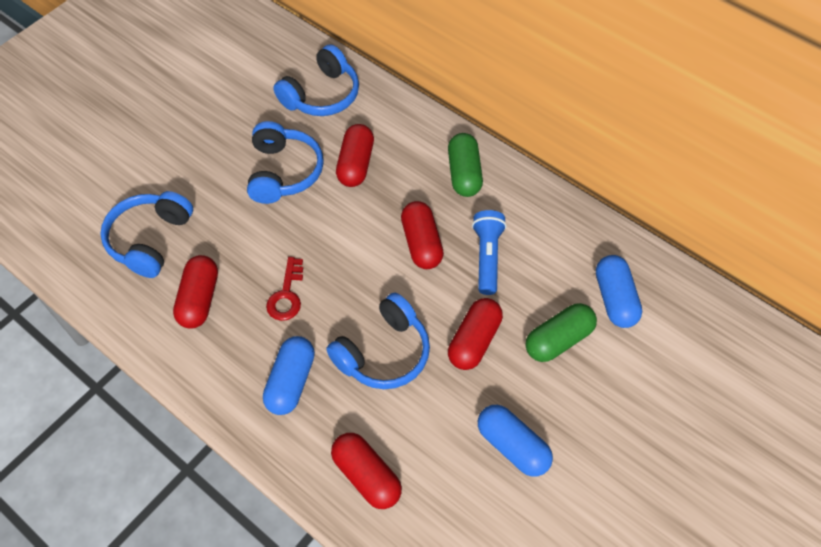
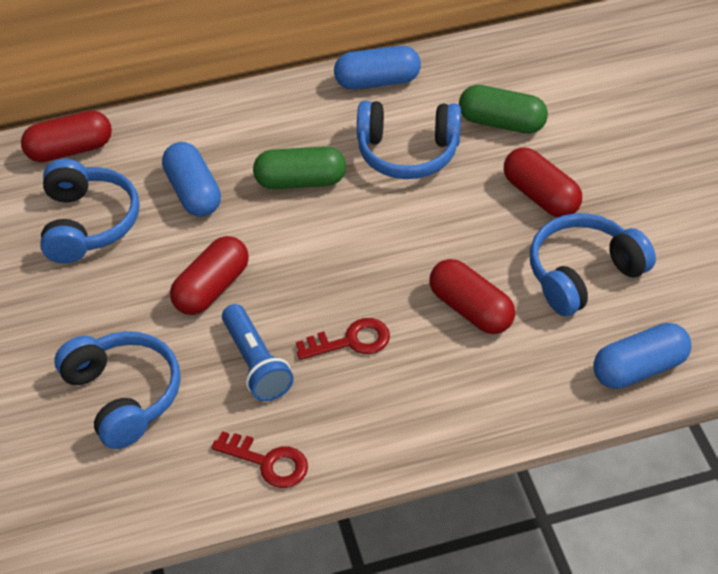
red capsule: [173,255,218,328] [331,433,402,509] [336,124,374,187] [401,201,444,269] [448,298,503,370] = 5 -> [21,111,112,162] [170,236,249,315] [429,259,515,334] [504,147,582,217] = 4
red key: [266,257,303,321] = 1 -> [211,431,308,488] [296,318,390,360] = 2

